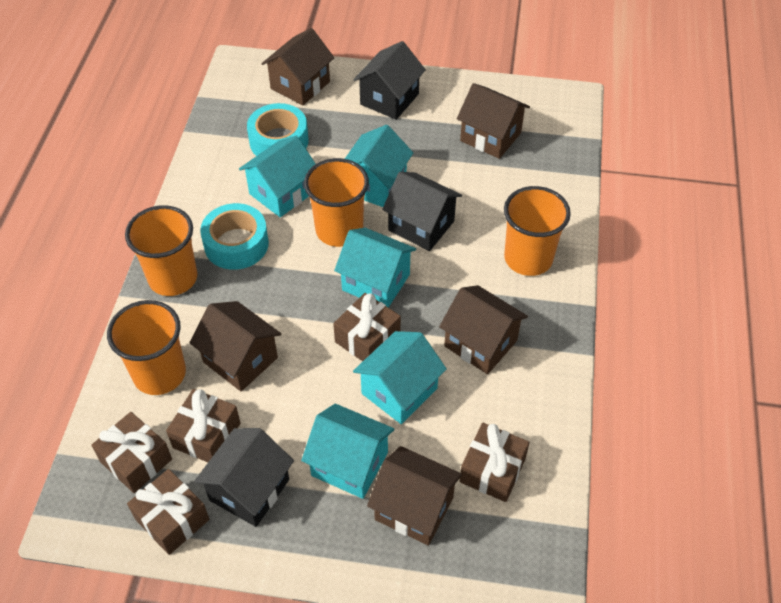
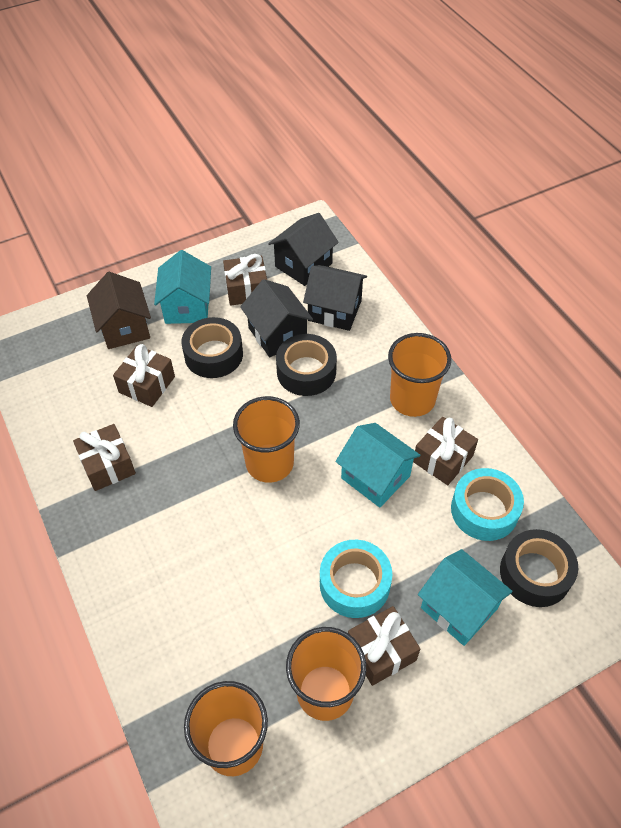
black tape: none = 0 -> [181,317,243,378] [276,334,337,396] [500,529,578,607] = 3
brown house: [189,301,281,391] [261,28,334,105] [367,446,462,546] [439,285,528,374] [457,83,530,159] = 5 -> [87,272,151,349] = 1
turquoise house: [239,136,316,217] [301,404,394,499] [334,228,416,308] [345,125,413,207] [353,331,447,424] = 5 -> [154,250,211,324] [335,423,420,508] [418,549,513,646] = 3

